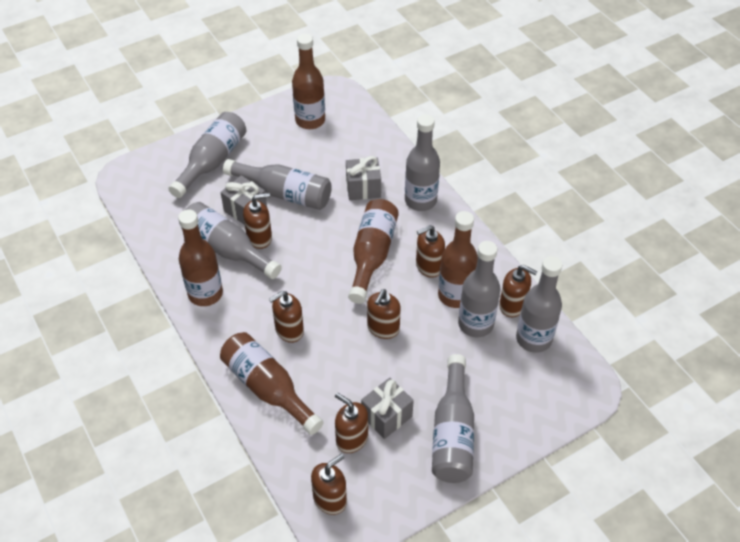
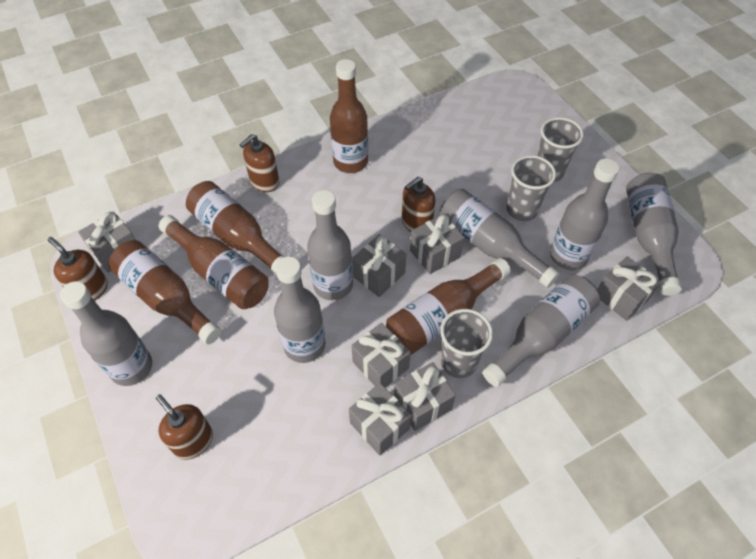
brown soap dispenser: [243,193,272,249] [269,291,304,343] [311,454,347,515] [335,393,368,453] [367,289,401,339] [416,225,445,278] [499,265,538,317] = 7 -> [48,237,108,301] [156,394,213,460] [240,134,279,192] [402,177,435,232] = 4
grey cup: none = 0 -> [440,309,493,378] [507,155,556,221] [537,117,584,182] = 3
grey gift: [220,175,267,225] [346,156,381,200] [361,378,414,439] = 3 -> [78,211,135,273] [349,383,411,455] [351,323,411,388] [352,234,406,297] [394,362,456,431] [410,214,464,274] [597,256,661,321] = 7

